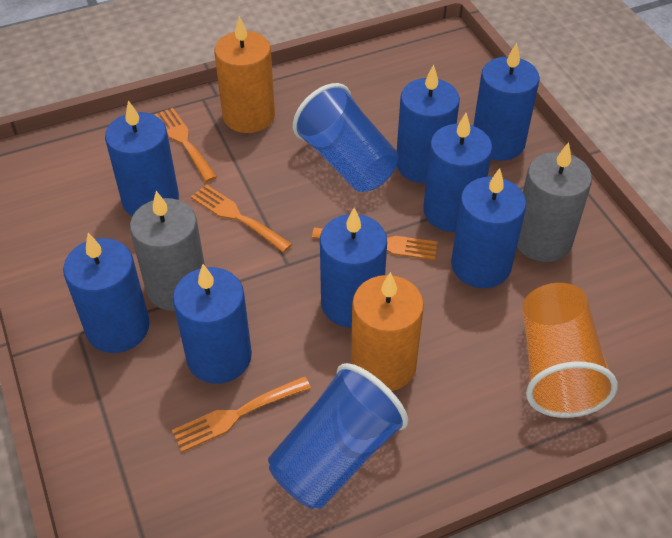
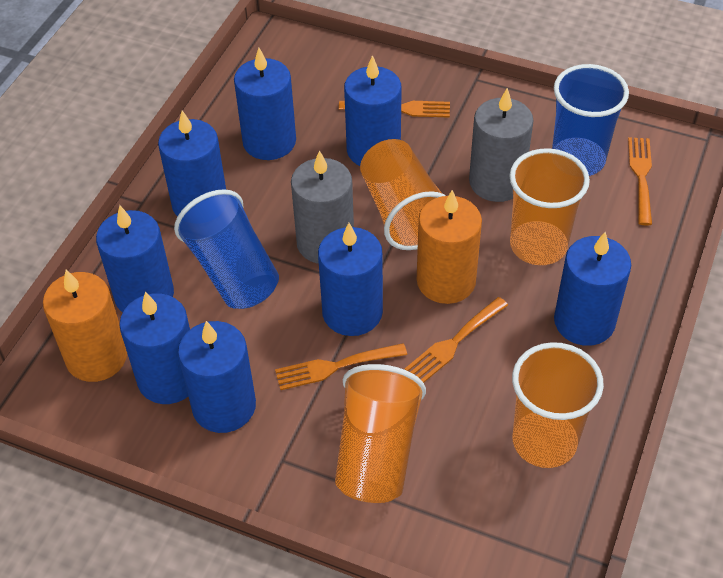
orange cup: [523,283,618,418] = 1 -> [335,364,426,503] [360,139,446,250] [510,148,590,265] [512,342,604,468] = 4

